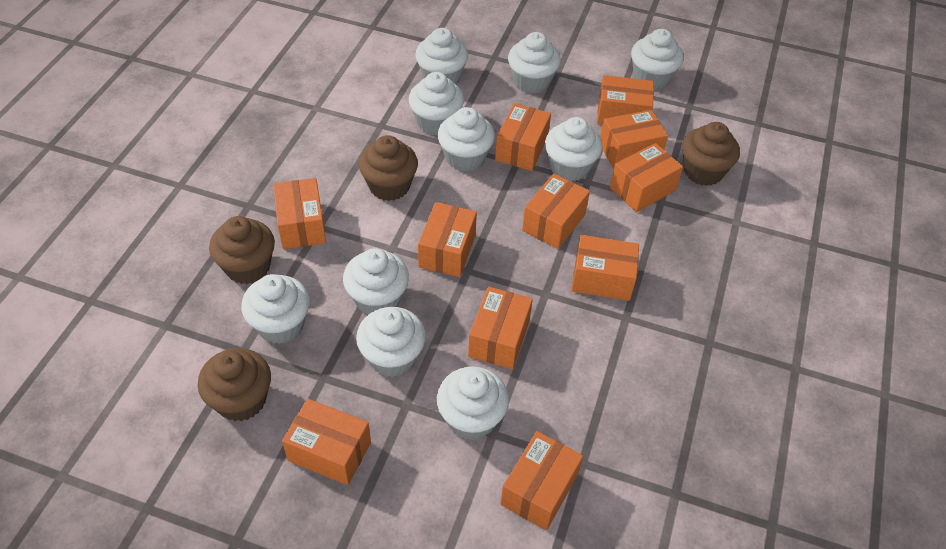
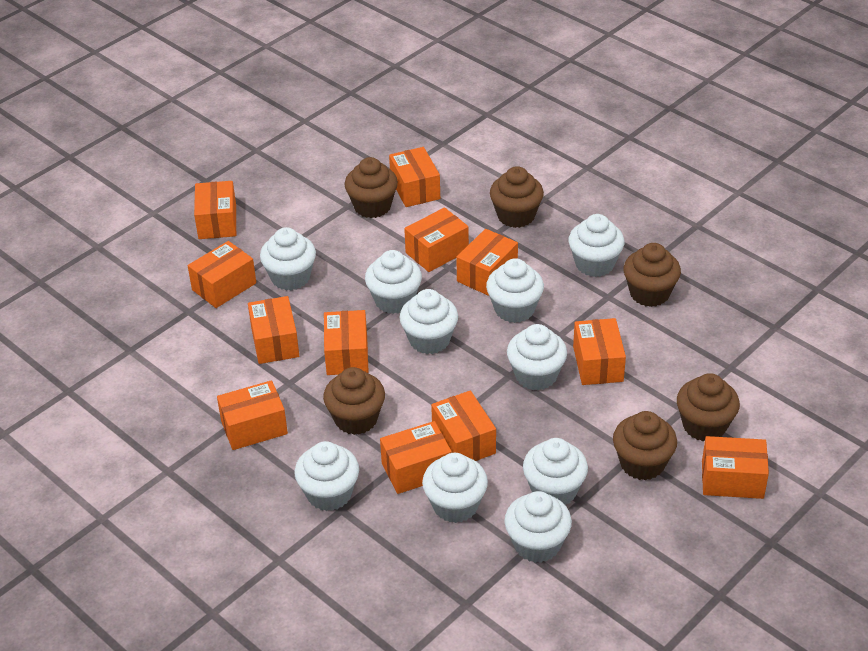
brown cupcake: [198,348,271,421] [209,216,275,284] [359,135,418,201] [682,122,740,186] = 4 -> [323,367,385,435] [344,157,398,218] [490,166,544,228] [613,411,677,480] [623,243,681,307] [677,373,740,441] = 6
orange box: [273,178,326,249] [282,399,371,485] [418,202,477,277] [468,286,533,369] [495,103,551,171] [501,431,583,530] [522,174,590,249] [572,235,639,301] [597,75,654,125] [600,110,668,169] [610,143,683,212] = 11 -> [188,241,256,308] [194,181,236,239] [217,380,288,450] [248,296,299,364] [324,310,369,375] [380,421,452,494] [389,147,440,207] [404,207,469,272] [431,391,496,461] [456,229,518,296] [573,318,626,385] [702,436,769,499] = 12

